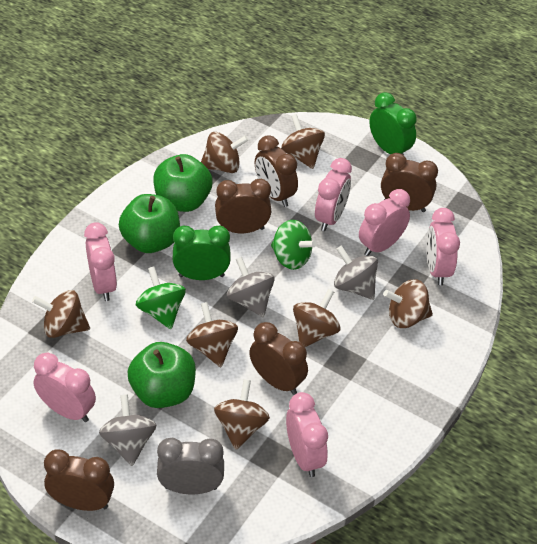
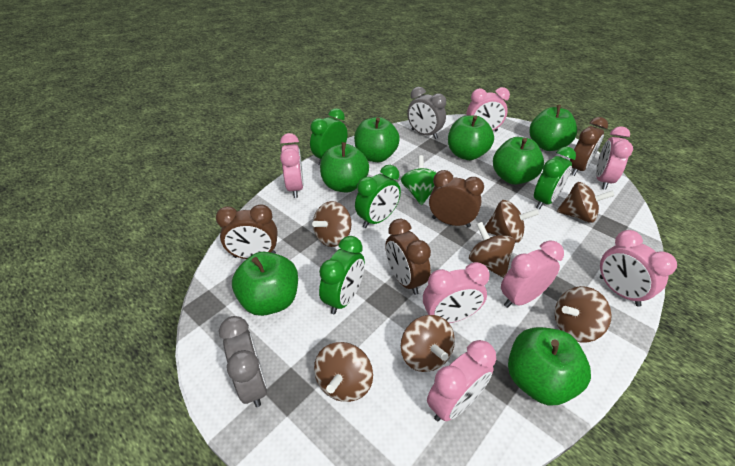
brown clock: [44,450,114,511] [215,179,271,233] [249,322,308,395] [255,135,298,207] [381,153,438,212] = 5 -> [216,204,278,259] [385,219,431,295] [429,170,484,228] [570,117,608,176] = 4
green apple: [119,194,180,253] [128,342,196,408] [153,154,213,212] = 3 -> [232,252,298,316] [320,142,369,193] [354,117,400,162] [448,115,494,160] [493,137,544,185] [508,327,591,405] [530,105,577,151] = 7
green clock: [173,226,231,280] [369,92,417,155] = 2 -> [310,108,347,166] [319,236,365,314] [355,165,401,228] [534,146,576,209] = 4
green spinning top: [136,266,186,329] [271,220,317,270] = 2 -> [401,155,437,205] = 1
grey clock: [157,438,224,495] = 1 -> [219,316,267,407] [407,87,446,139] = 2
grey spinning top: [99,394,156,466] [227,257,275,317] [334,245,378,300] = 3 -> none = 0
pink clock: [33,352,96,422] [84,222,117,301] [286,392,328,477] [315,158,352,231] [359,189,410,256] [426,208,460,285] = 6 -> [280,133,303,198] [423,262,490,323] [427,340,496,421] [466,87,510,131] [501,240,564,308] [596,126,633,190] [600,230,677,307] = 7

